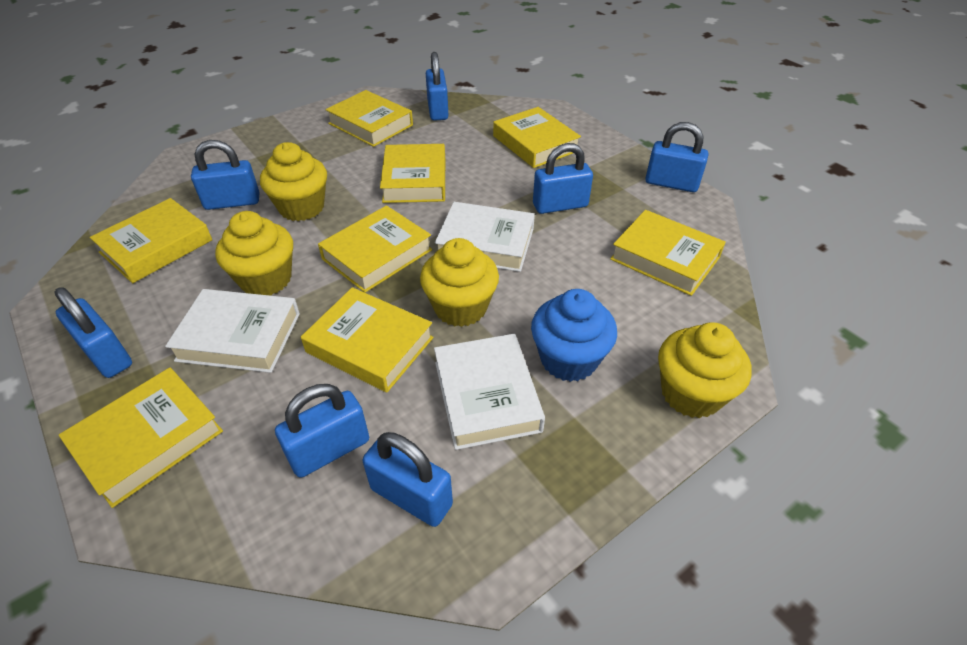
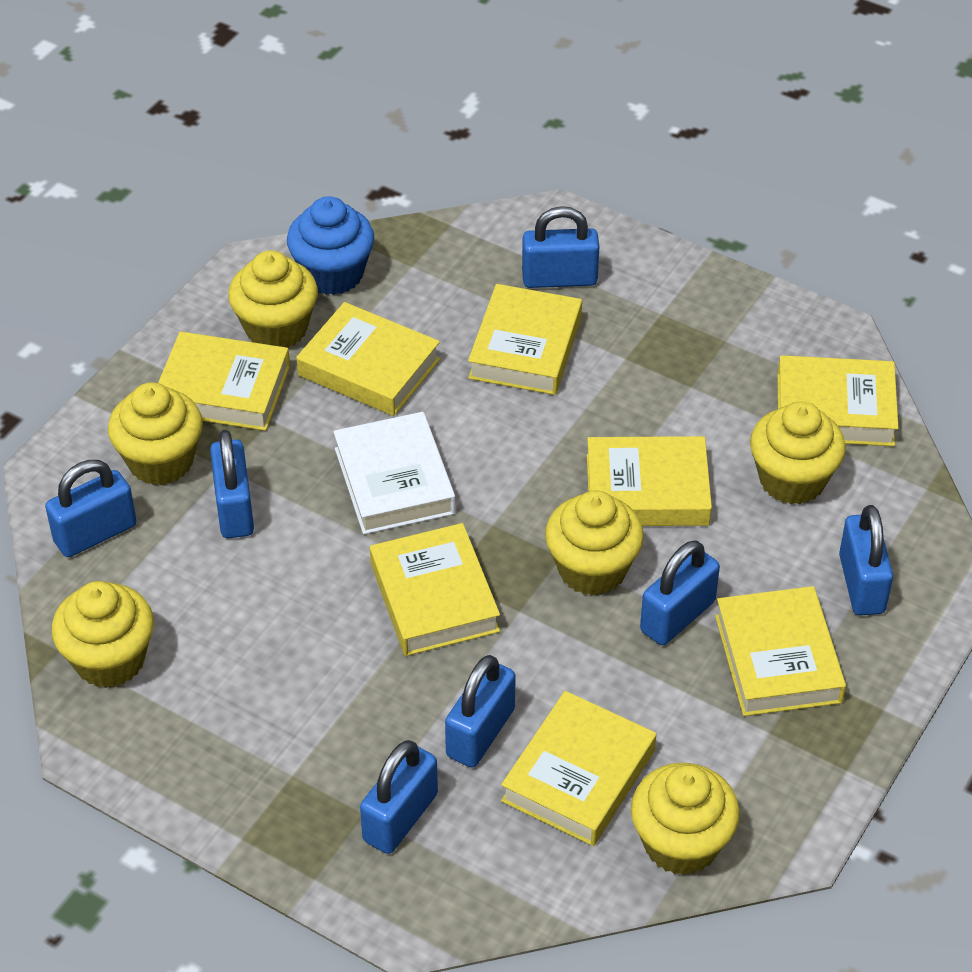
white book: [165,289,300,373] [434,334,545,450] [435,202,535,272] = 3 -> [333,412,456,534] = 1
yellow cupcake: [215,211,293,295] [260,142,327,221] [420,238,499,327] [658,322,752,418] = 4 -> [52,581,154,688] [108,382,203,485] [228,250,318,348] [545,490,644,596] [631,763,740,875] [750,401,846,505] = 6

